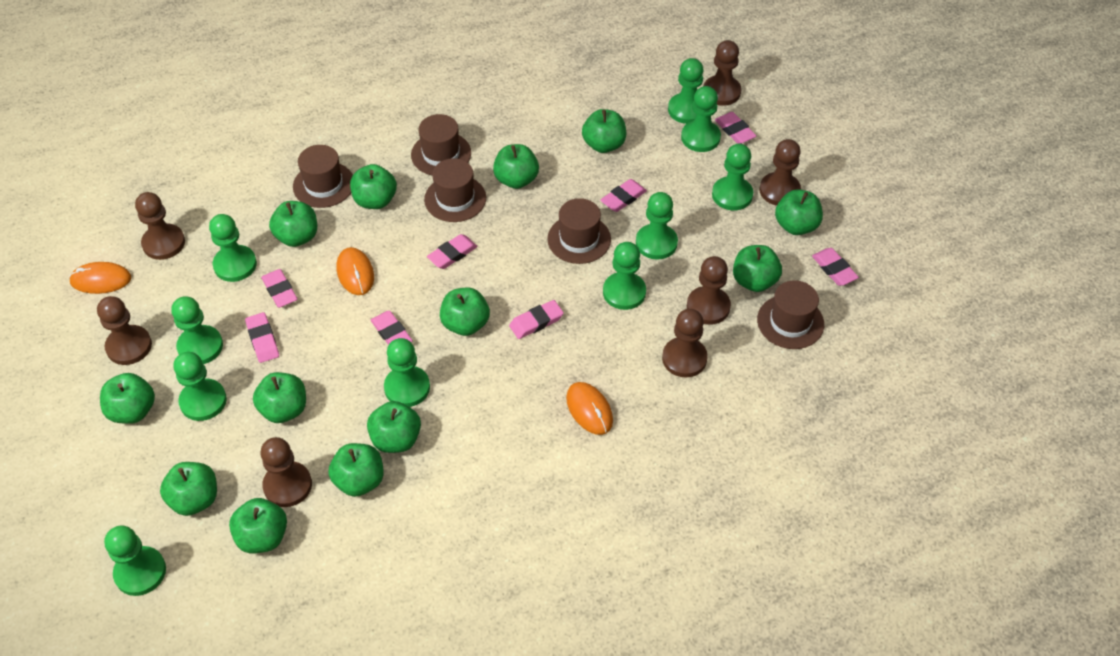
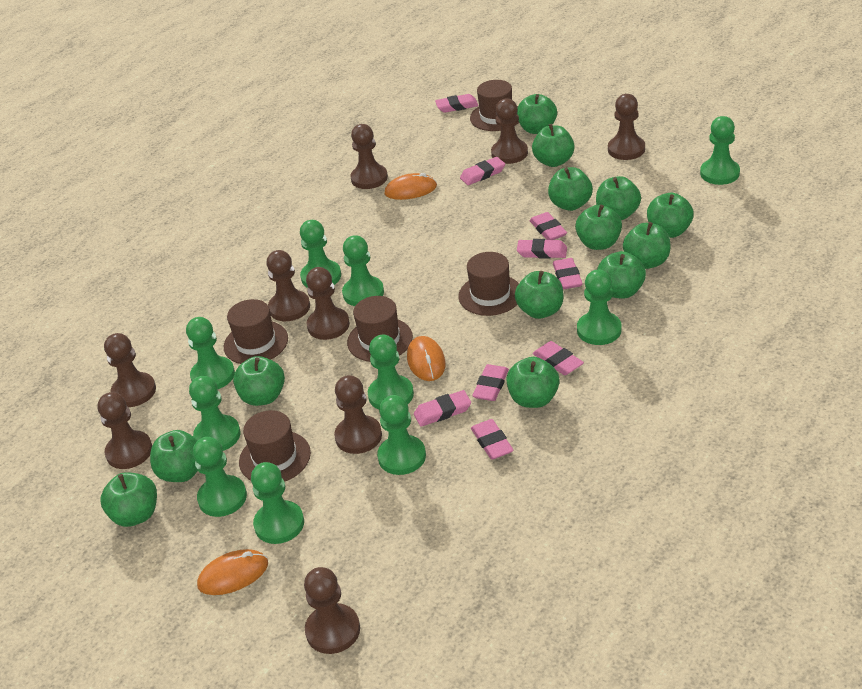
brown pawn: [97,296,152,365] [135,192,185,260] [261,437,312,507] [662,309,708,377] [687,256,731,325] [704,40,741,106] [759,139,801,206] = 7 -> [98,392,152,469] [104,333,156,407] [266,250,310,321] [304,567,360,654] [306,267,350,340] [334,375,382,454] [350,124,388,189] [491,98,528,164] [608,94,645,160] = 9
pink eraser: [245,312,279,363] [261,269,298,308] [371,310,413,345] [427,234,478,269] [509,300,564,339] [600,179,647,212] [715,112,756,144] [812,248,859,286] = 8 -> [414,390,471,427] [435,94,479,113] [460,157,505,185] [471,419,513,460] [472,364,509,401] [517,239,567,258] [530,212,567,240] [533,341,584,375] [553,258,583,289] = 9

